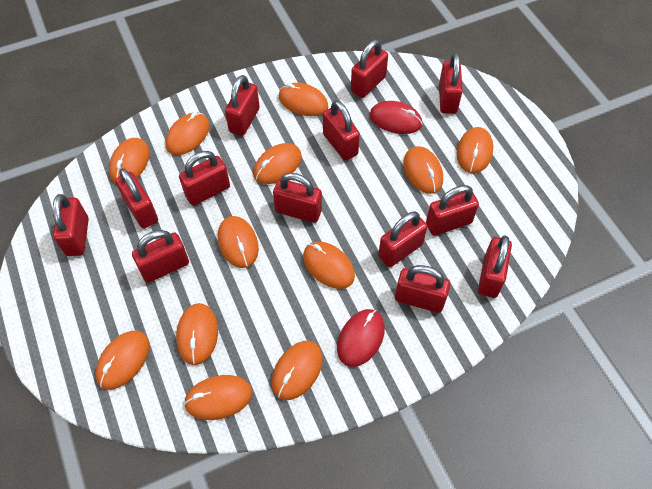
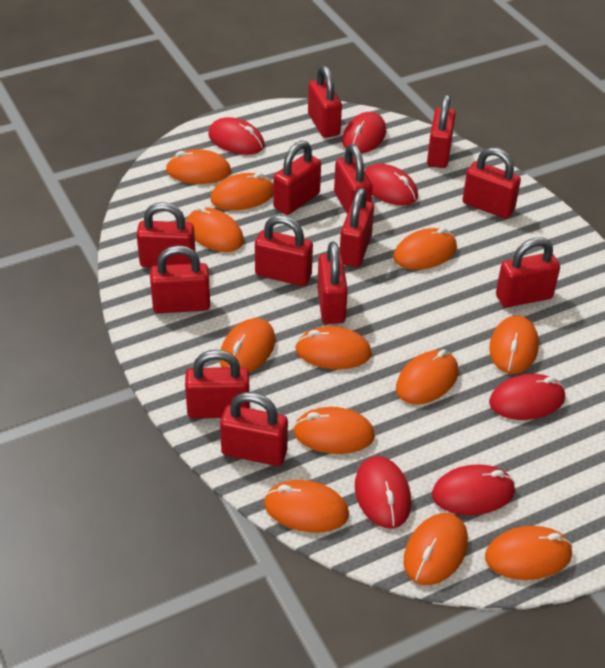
red mouse: [337,309,385,367] [370,101,423,134] = 2 -> [208,117,265,155] [342,112,386,154] [355,456,411,528] [364,164,418,206] [432,464,515,515] [489,374,565,420] = 6

